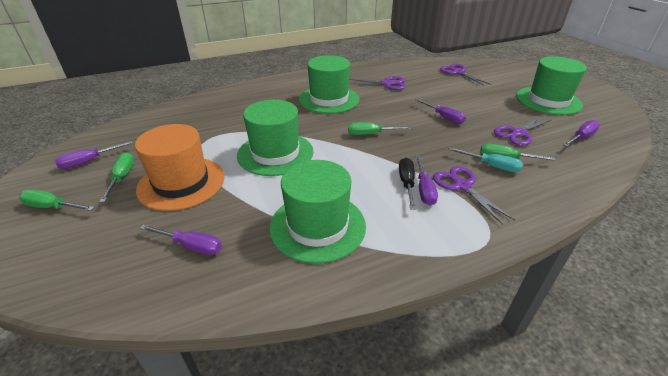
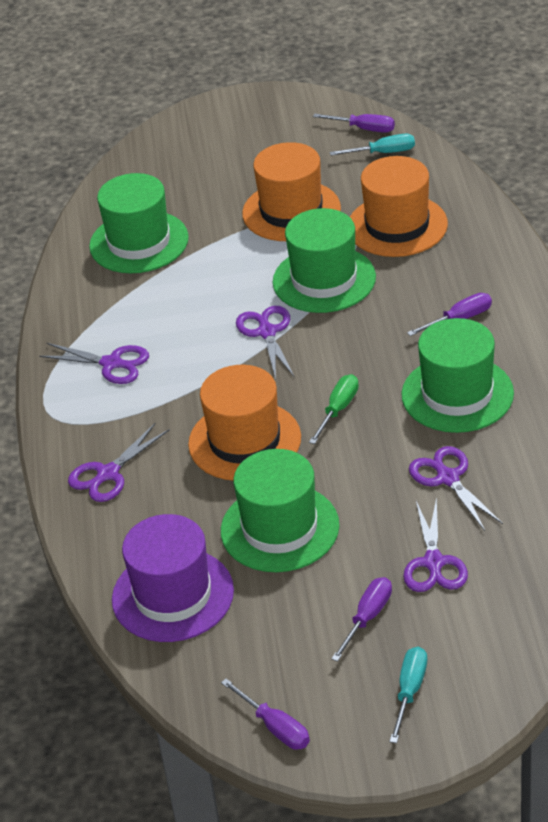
black screwdriver: [399,158,415,210] = 1 -> none = 0
green screwdriver: [19,189,95,211] [99,152,134,202] [348,122,411,135] [480,144,556,161] = 4 -> [309,374,359,444] = 1
orange hat: [135,124,224,211] = 1 -> [188,365,301,481] [242,142,341,241] [350,156,448,257] = 3
purple hat: none = 0 -> [112,514,234,642] = 1
purple scissors: [349,76,406,90] [433,166,515,225] [440,63,491,86] [494,116,552,146] = 4 -> [39,343,149,384] [68,422,170,502] [236,306,295,380] [403,497,468,592] [409,446,503,531] = 5
purple screwdriver: [55,141,133,169] [139,225,222,255] [416,99,466,124] [416,156,438,206] [563,120,600,147] = 5 -> [221,678,310,750] [313,114,395,133] [331,577,392,662] [407,293,492,336] = 4
turquoise screwdriver: [448,147,523,172] = 1 -> [330,134,415,156] [389,647,427,743] = 2

